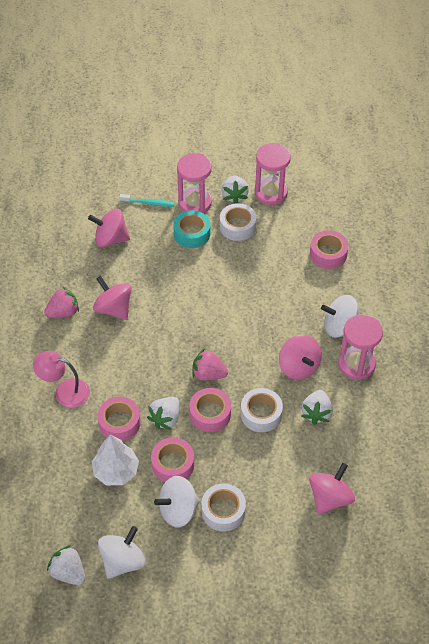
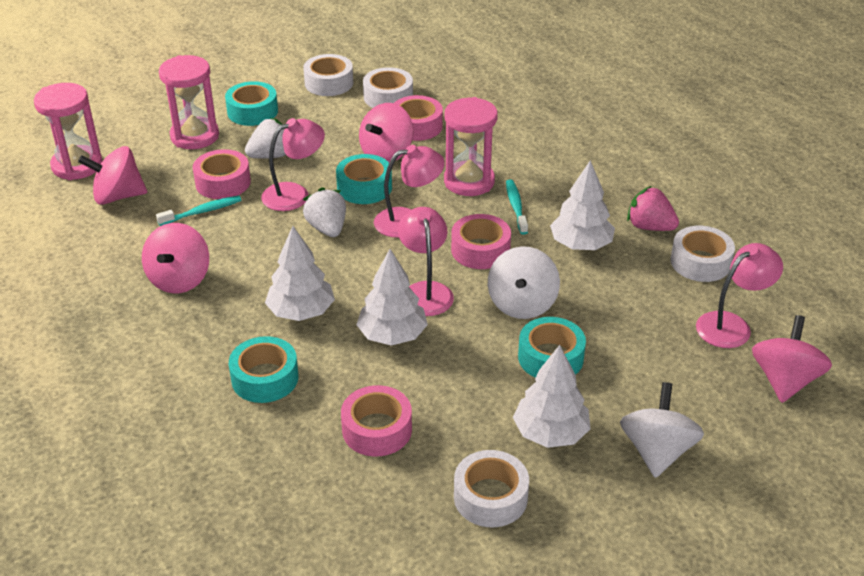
pink lamp: [33,351,90,408] = 1 -> [261,118,325,211] [374,145,445,238] [398,207,454,316] [696,243,783,348] = 4
pink strawberry: [44,286,79,318] [192,348,228,380] = 2 -> [627,186,679,231] = 1
turquoise tape: [173,210,210,248] = 1 -> [225,81,278,126] [229,336,299,403] [336,154,392,204] [518,317,586,378] = 4
turquoise toothbrush: [119,194,174,207] = 1 -> [156,196,241,226] [506,179,528,235] = 2
white spinning top: [98,526,146,579] [154,476,200,527] [321,295,359,338] = 3 -> [488,247,560,319] [620,382,704,478] = 2
white strawberry: [47,545,85,585] [147,397,179,430] [222,175,249,204] [301,390,333,425] = 4 -> [245,118,286,159] [303,187,346,237] = 2
white tape: [201,483,246,532] [220,203,256,241] [241,388,283,432] = 3 -> [303,54,353,96] [363,67,413,108] [454,450,529,528] [670,226,735,282] = 4
white tree: [92,434,139,485] = 1 -> [265,226,335,321] [356,249,428,346] [513,345,591,448] [550,160,615,250] = 4

